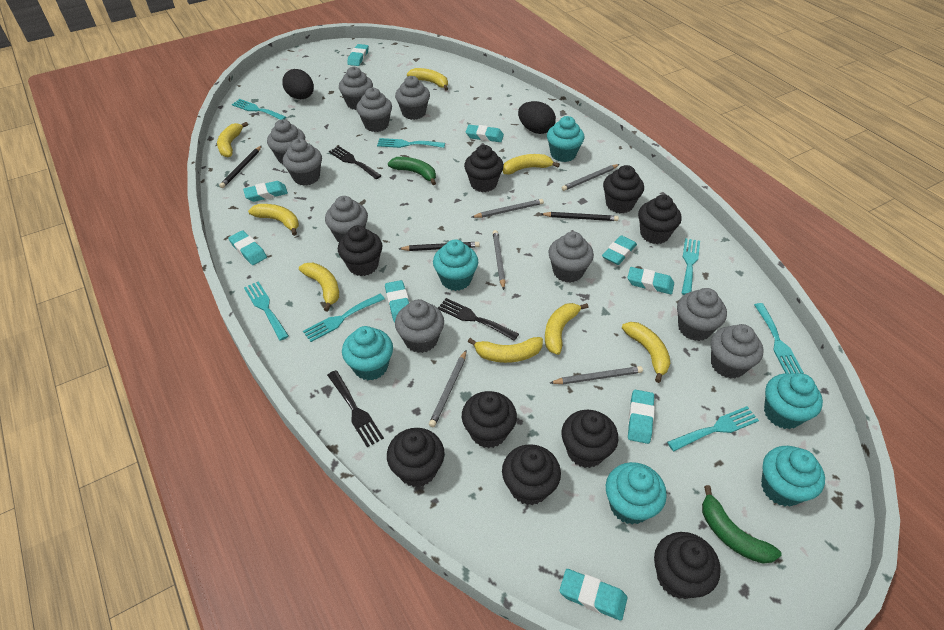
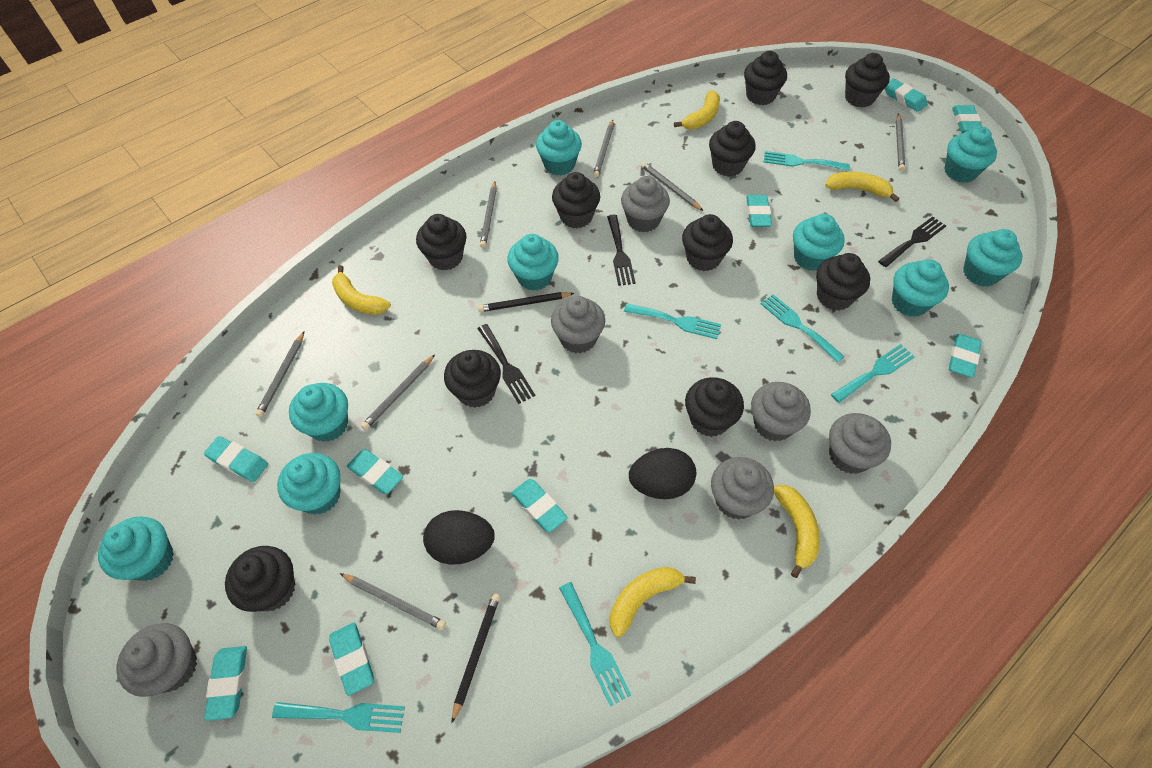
black cupcake: [338,225,382,276] [387,428,445,487] [462,391,517,448] [464,145,504,192] [502,444,561,505] [561,410,618,468] [603,165,644,213] [638,195,682,244] [654,532,721,599] = 9 -> [225,546,295,612] [416,214,467,270] [444,350,501,408] [552,172,600,228] [682,214,733,271] [685,377,744,437] [709,121,756,177] [744,51,787,105] [816,253,870,311] [845,53,890,107] = 10
black pencil: [219,146,262,188] [399,242,480,251] [541,212,619,221] = 3 -> [452,593,500,723] [478,292,574,312] = 2
green banana: [388,157,436,185] [702,485,781,564] = 2 -> none = 0
grey cupcake: [267,119,305,164] [283,139,322,186] [325,196,368,242] [339,66,373,110] [356,88,392,132] [395,76,430,120] [395,299,444,353] [548,232,594,283] [677,288,727,341] [711,324,763,379] = 10 -> [116,623,197,697] [551,296,605,353] [621,176,670,232] [711,457,774,520] [751,382,811,441] [829,413,891,474] = 6
grey pencil: [429,350,466,427] [471,199,544,218] [493,230,505,290] [550,366,643,384] [562,164,620,191] = 5 -> [255,332,304,417] [340,573,446,630] [361,354,435,430] [480,182,497,248] [593,120,613,177] [641,162,703,211] [896,113,905,171] = 7
turquoise cupcake: [342,326,393,380] [433,239,478,291] [547,116,584,162] [606,462,667,525] [761,446,825,506] [764,373,823,429] = 6 -> [98,516,174,581] [277,453,341,515] [289,383,348,442] [507,234,559,291] [536,120,582,176] [793,214,845,271] [892,259,949,317] [944,126,997,183] [963,229,1022,287] = 9
turquoise fork: [232,99,286,120] [244,281,289,341] [303,294,385,342] [377,138,445,148] [667,406,759,451] [681,238,700,295] [754,303,804,373] = 7 -> [272,702,405,733] [559,582,631,706] [624,304,721,339] [761,294,845,363] [764,151,850,171] [831,344,915,403] = 6
yellow banana: [217,122,248,158] [248,204,299,236] [299,263,339,312] [407,68,448,91] [468,337,543,363] [502,154,560,175] [545,303,588,355] [622,322,670,383] = 8 -> [332,265,391,315] [610,567,696,638] [674,91,720,129] [774,485,820,578] [825,172,899,202] = 5

